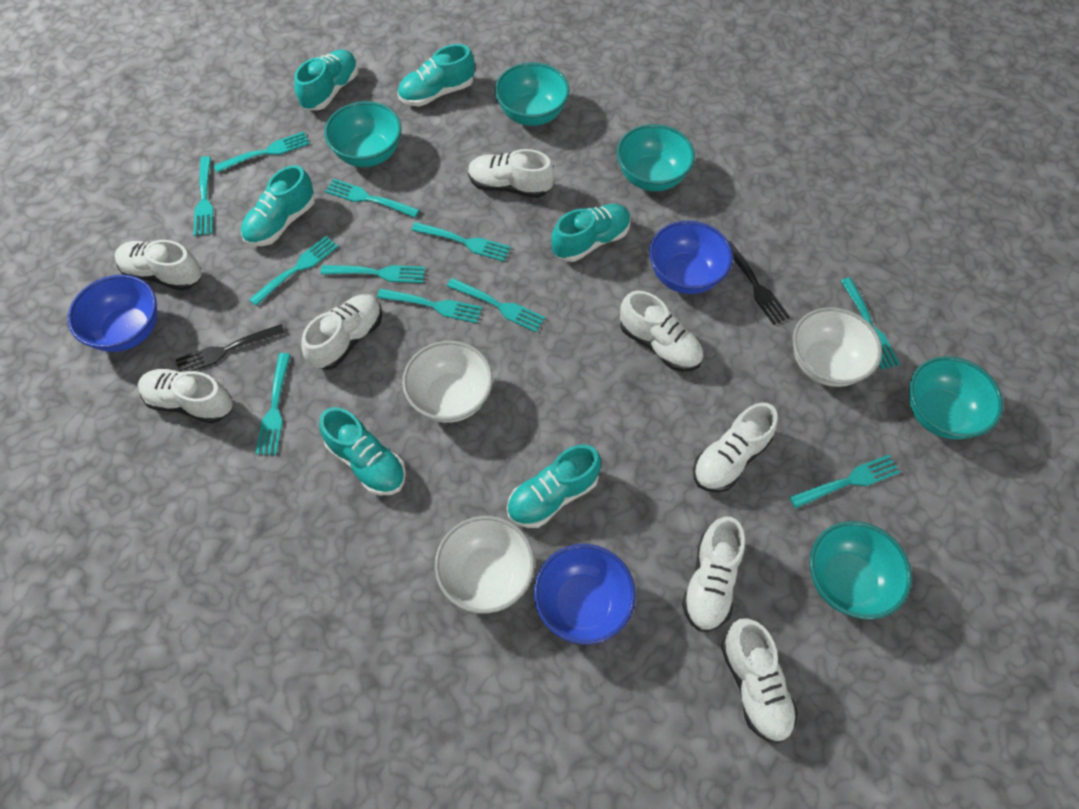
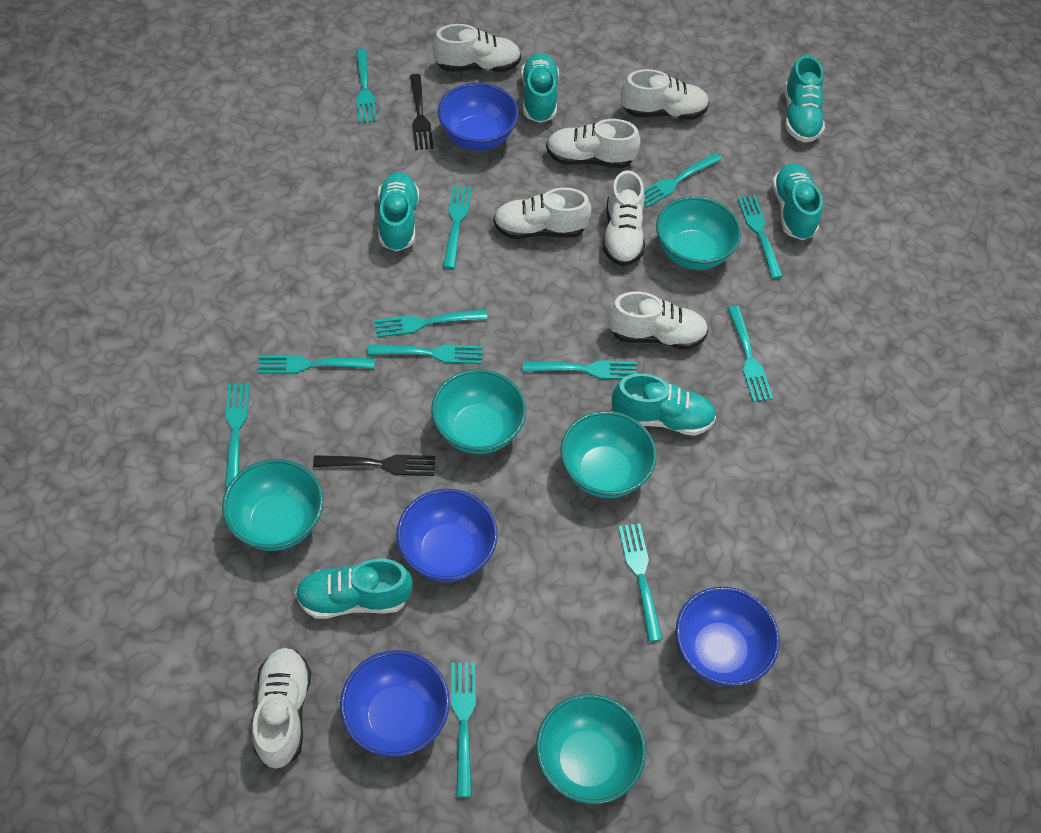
blue bowl: [68,275,157,352] [534,544,636,644] [649,221,733,294] = 3 -> [340,650,450,757] [396,489,498,582] [438,83,519,151] [675,587,780,686] = 4
turquoise fork: [193,156,213,236] [213,131,310,173] [249,236,338,306] [255,353,291,455] [320,265,425,283] [325,179,419,218] [377,288,482,323] [411,222,511,261] [447,278,545,332] [789,455,900,508] [840,277,900,370] = 11 -> [225,384,249,488] [258,355,375,374] [356,49,377,123] [367,344,482,364] [374,309,488,337] [443,185,472,269] [451,662,476,797] [523,360,637,379] [618,523,663,642] [644,153,722,208] [728,306,773,402] [737,195,783,279] = 12
white bowl: [402,341,493,423] [434,516,535,614] [792,307,882,387] = 3 -> none = 0
white shoe: [115,240,202,291] [138,369,233,424] [301,294,382,370] [468,149,554,198] [620,291,703,372] [682,517,745,631] [693,403,778,492] [721,618,798,743] = 8 -> [252,648,311,769] [433,24,521,72] [493,188,591,239] [546,119,640,168] [603,170,645,266] [608,292,708,350] [621,69,709,120] = 7

